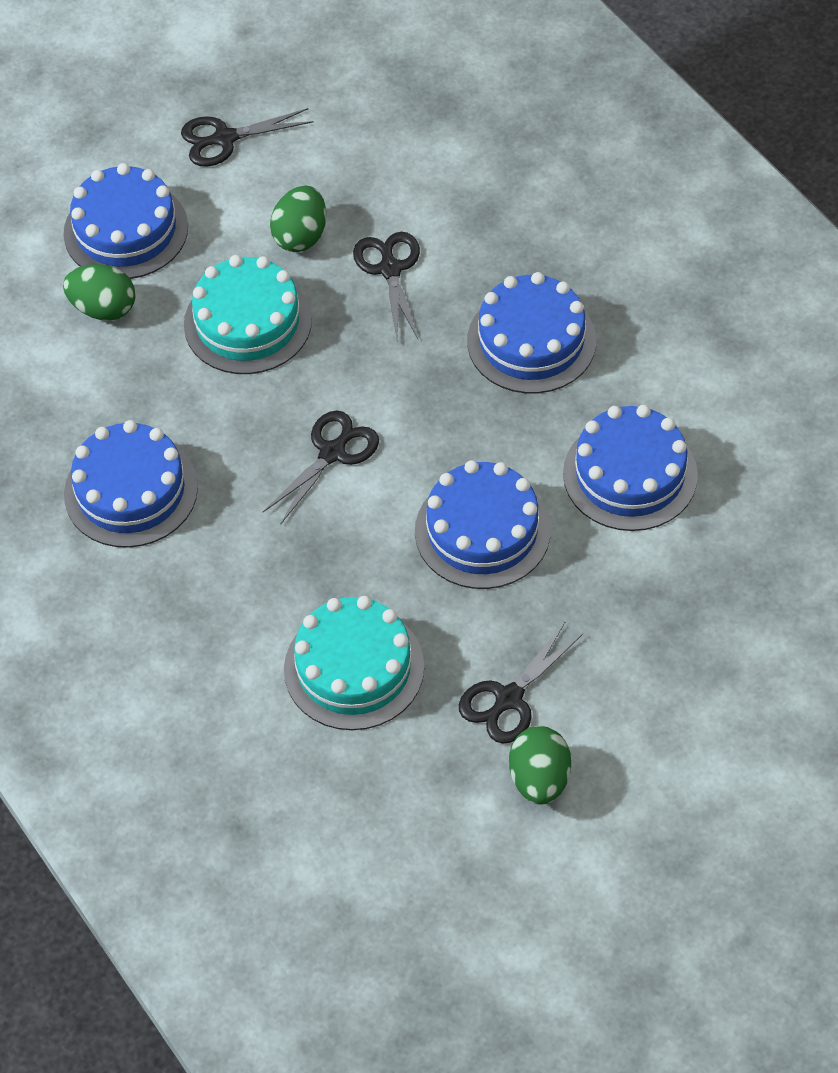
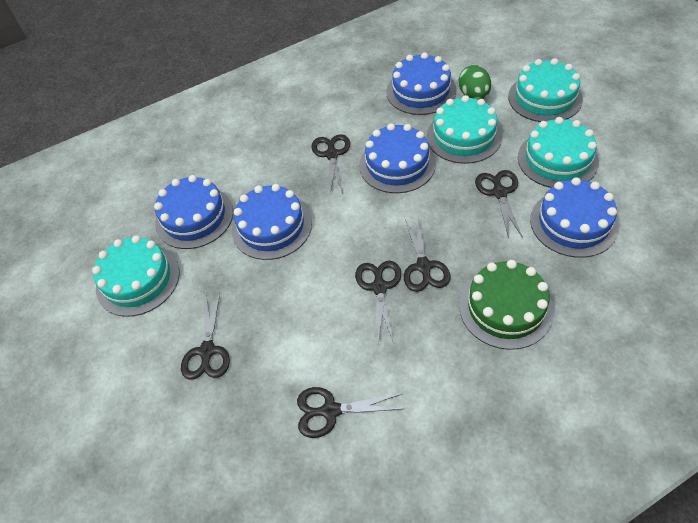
black scissors: [181,108,314,167] [263,410,379,525] [353,232,420,339] [459,621,584,744] = 4 -> [181,293,230,380] [297,387,404,438] [312,134,350,194] [355,261,401,344] [404,217,451,292] [475,170,523,238] = 6
green cake: none = 0 -> [459,260,554,350] = 1
green egg: [63,264,136,321] [270,185,326,252] [509,726,571,804] = 3 -> [458,65,491,100] = 1
turquoise cake: [184,255,312,374] [284,596,424,730] = 2 -> [92,235,180,317] [427,95,502,164] [508,58,583,122] [518,117,599,188] = 4

